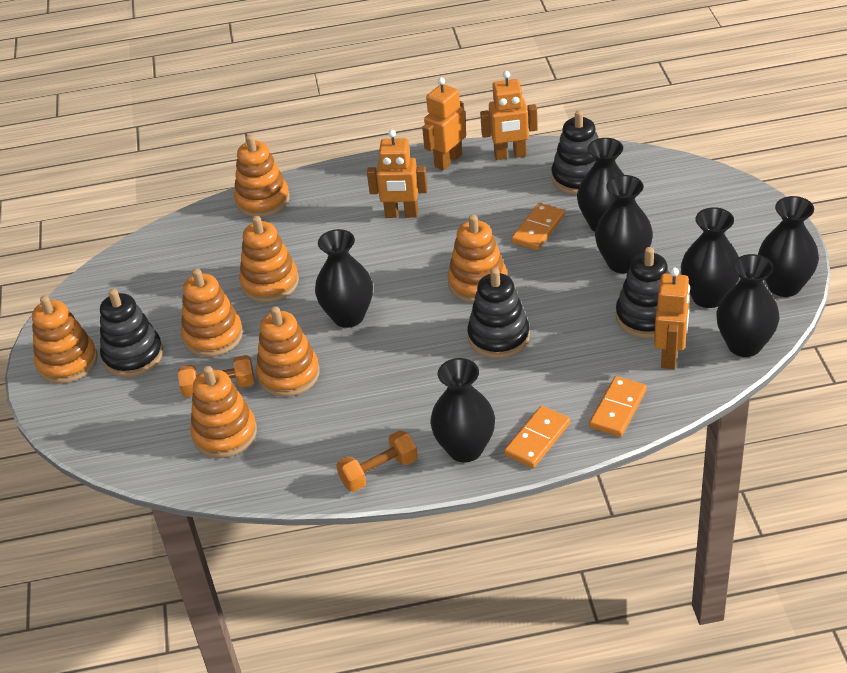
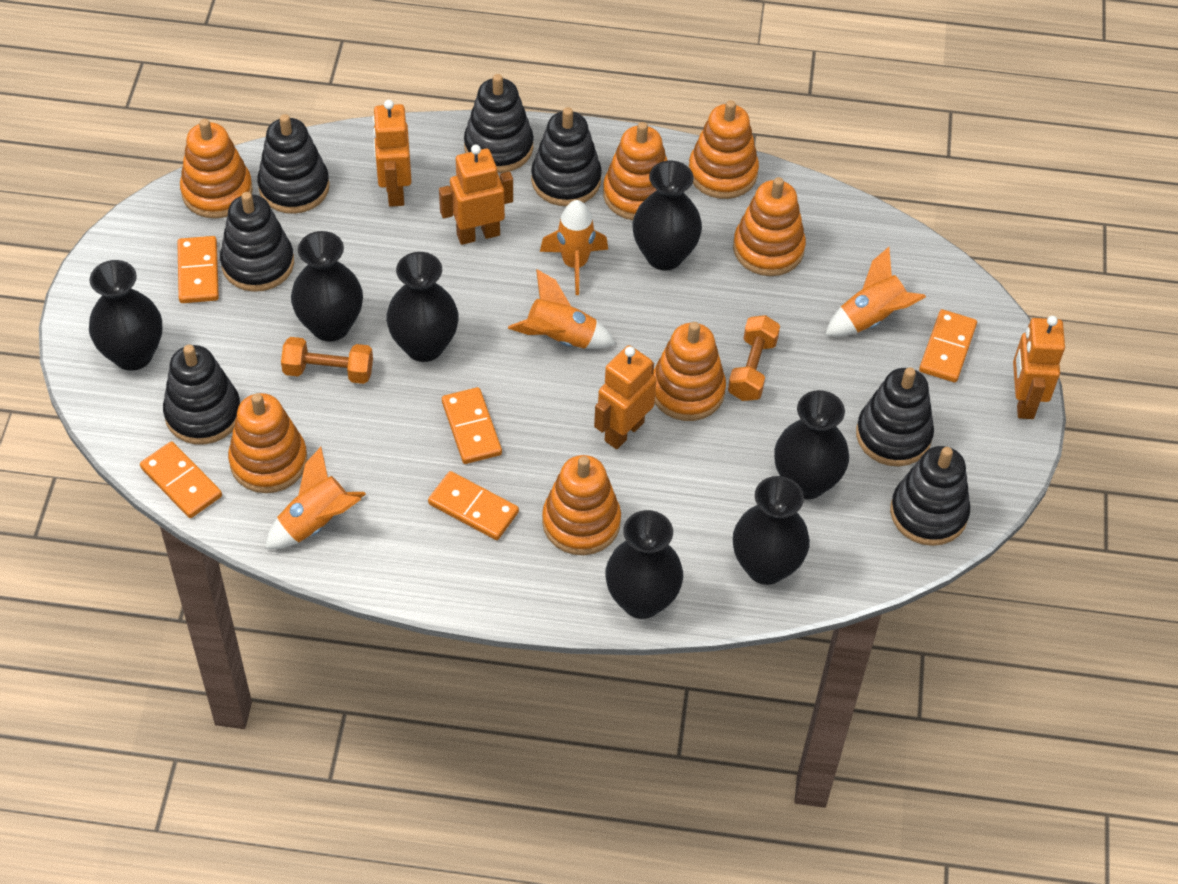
black stacking toy: [100,289,163,377] [467,268,530,358] [551,110,598,195] [616,247,670,338] = 4 -> [163,345,240,444] [220,192,294,292] [257,114,330,214] [464,74,534,173] [531,107,602,206] [856,367,934,466] [890,446,970,546] = 7
orange domino: [504,406,570,468] [511,203,565,250] [589,376,647,437] = 3 -> [140,441,222,518] [177,236,219,303] [428,471,519,540] [442,387,502,464] [919,309,977,382] = 5
orange rocket: none = 0 -> [265,447,366,549] [508,269,615,349] [540,200,608,295] [825,247,926,337] = 4

